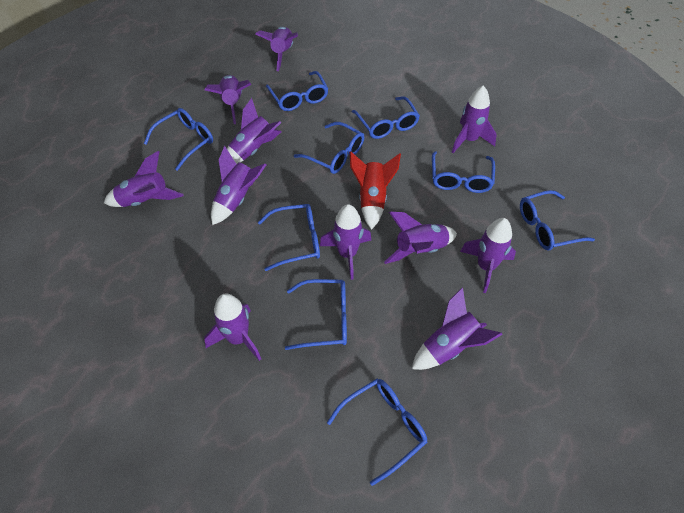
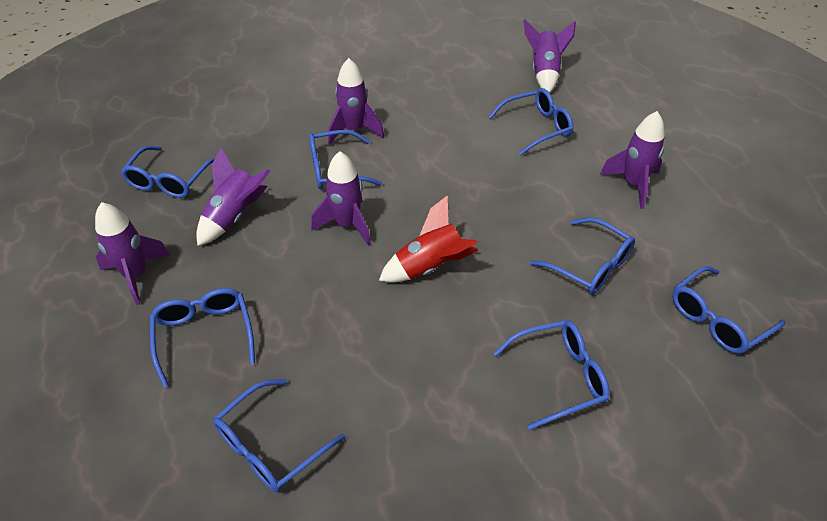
blue glasses: [144,108,213,171] [258,204,320,271] [266,71,328,111] [285,279,347,350] [294,122,364,174] [327,379,427,486] [352,96,420,139] [432,151,495,193] [520,190,595,251] = 9 -> [121,146,215,198] [150,288,255,387] [213,379,345,492] [309,130,382,189] [488,88,573,156] [493,320,610,430] [530,217,635,294] [672,266,785,354] = 8
purple rocket: [104,151,184,207] [204,293,261,361] [205,75,252,124] [211,146,266,225] [227,98,282,164] [255,27,298,71] [320,204,371,280] [384,212,457,264] [412,287,503,370] [452,86,497,153] [460,218,516,293] = 11 -> [95,202,170,305] [196,148,270,246] [311,151,371,246] [328,58,384,144] [524,20,576,93] [600,111,665,209] = 6

